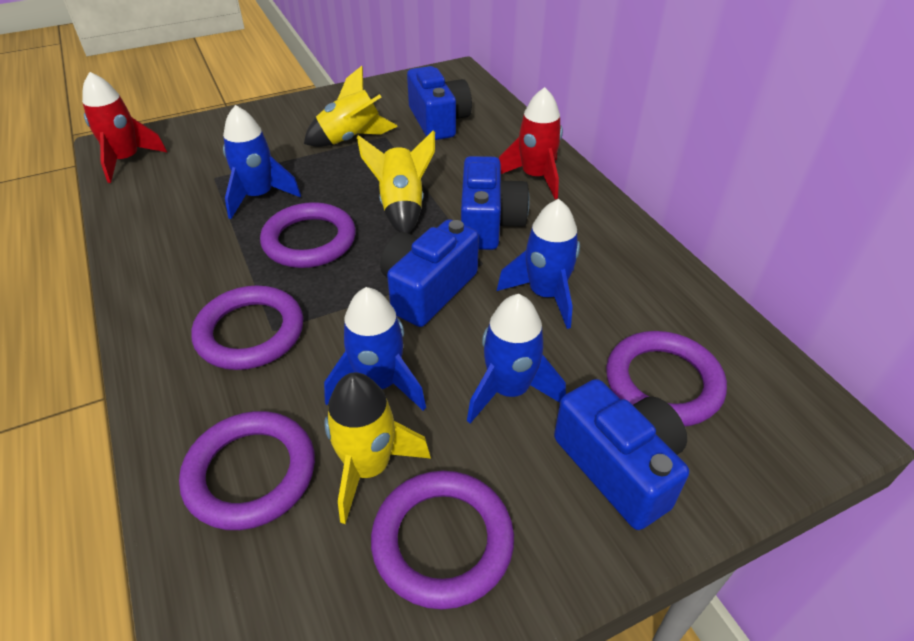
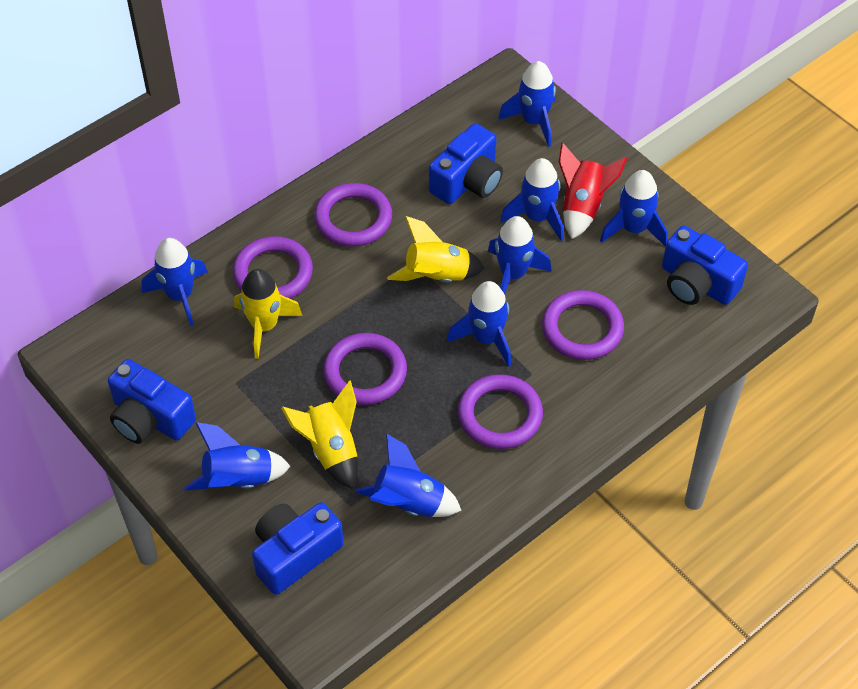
blue rocket: [223,105,301,219] [324,287,426,411] [467,294,566,423] [497,199,580,329] = 4 -> [141,238,208,326] [184,422,291,490] [355,434,462,517] [447,281,511,367] [488,216,552,295] [498,61,556,147] [500,158,564,241] [600,170,668,247] = 8
red rocket: [82,72,167,183] [499,87,563,199] = 2 -> [559,143,627,239] = 1

